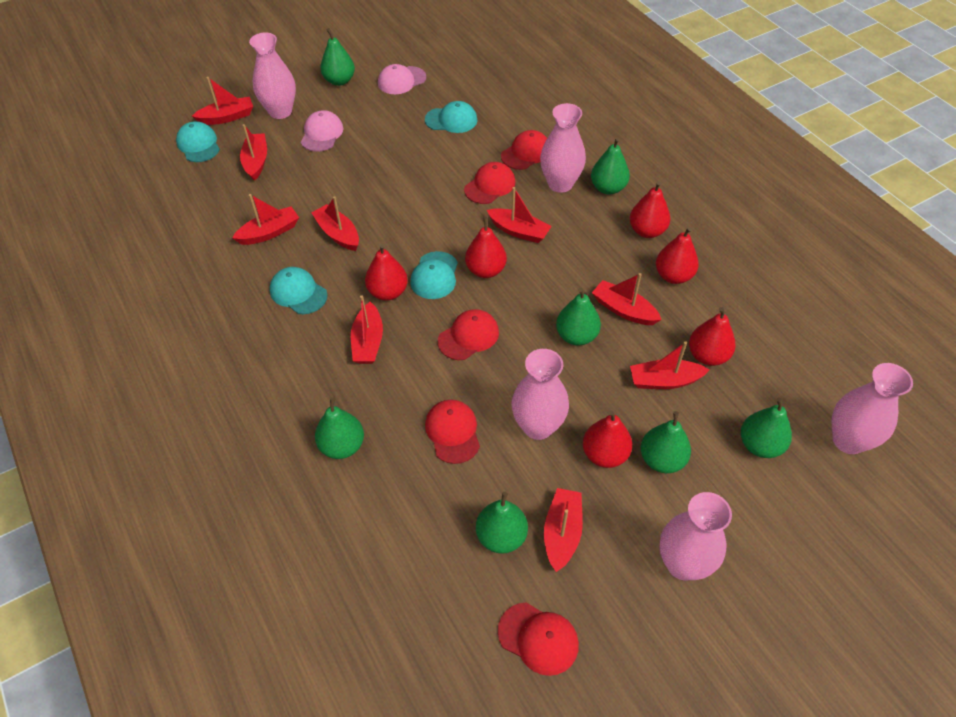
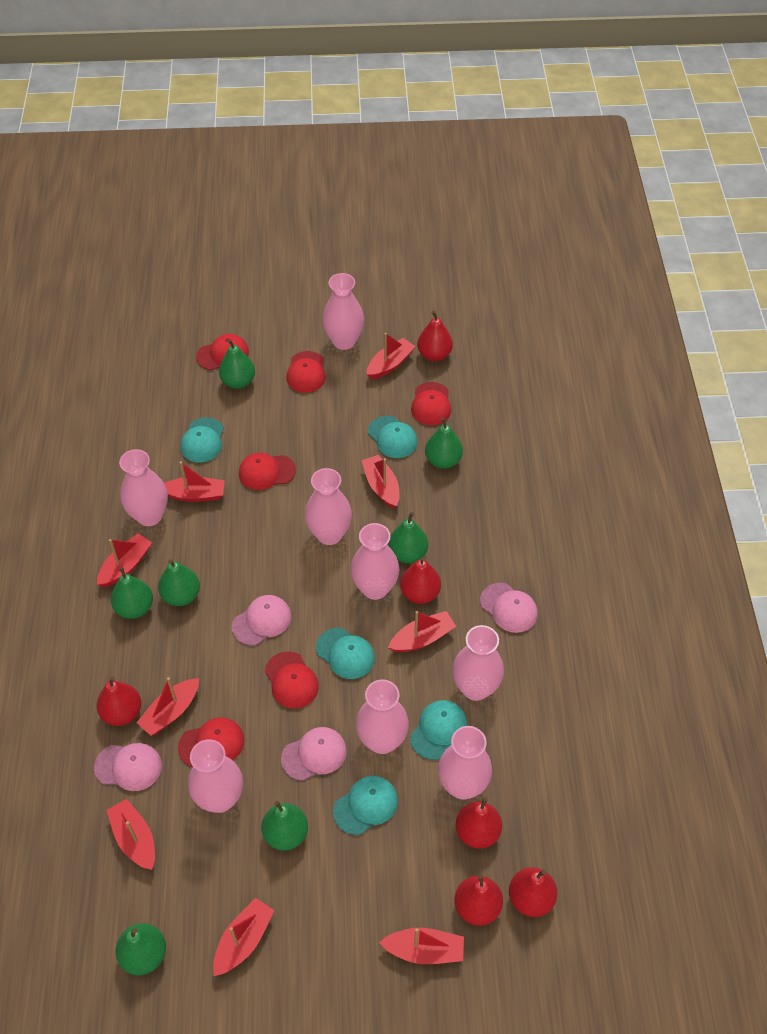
pink cap: [301,110,343,152] [378,64,426,94] = 2 -> [94,743,162,791] [232,595,291,646] [281,727,347,781] [480,583,538,633] = 4
pink vase: [249,32,296,119] [512,349,569,440] [540,103,586,193] [660,492,732,580] [832,363,913,454] = 5 -> [119,449,168,526] [188,739,243,813] [305,468,352,545] [322,273,364,350] [351,523,399,600] [356,680,409,754] [438,726,492,800] [452,625,504,701] = 8
red cap: [425,400,480,464] [438,309,499,360] [464,162,515,204] [498,603,579,676] [501,130,547,170] = 5 -> [178,717,245,767] [196,334,249,370] [239,453,296,490] [265,651,319,708] [286,351,326,393] [411,382,451,425] = 6
turquoise cap: [176,121,220,162] [270,267,328,314] [410,251,458,299] [425,101,477,133] = 4 -> [180,418,224,462] [316,628,375,679] [333,776,398,835] [368,416,418,458] [410,700,467,760] = 5

